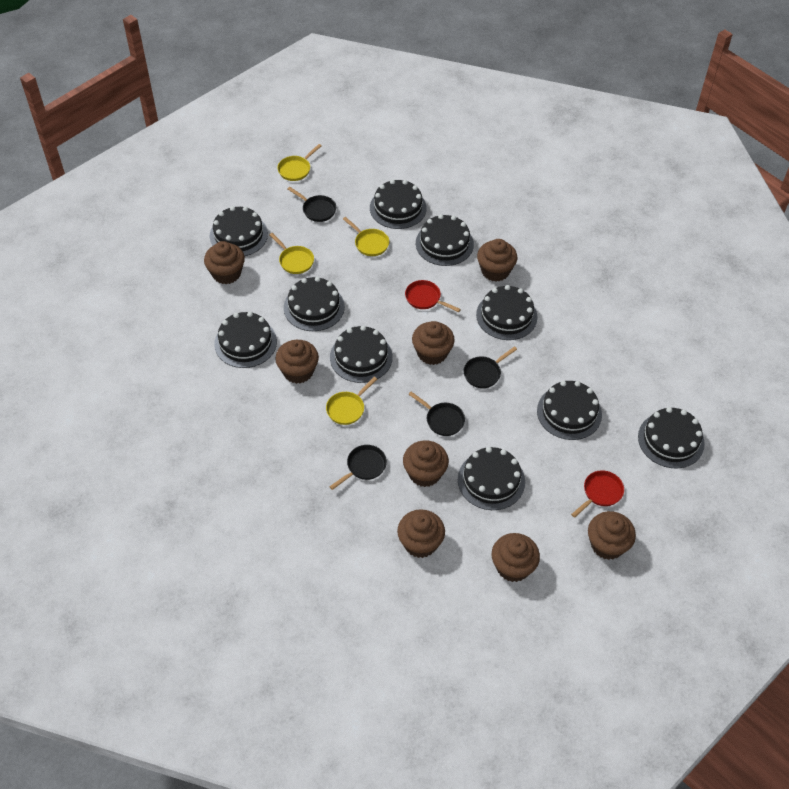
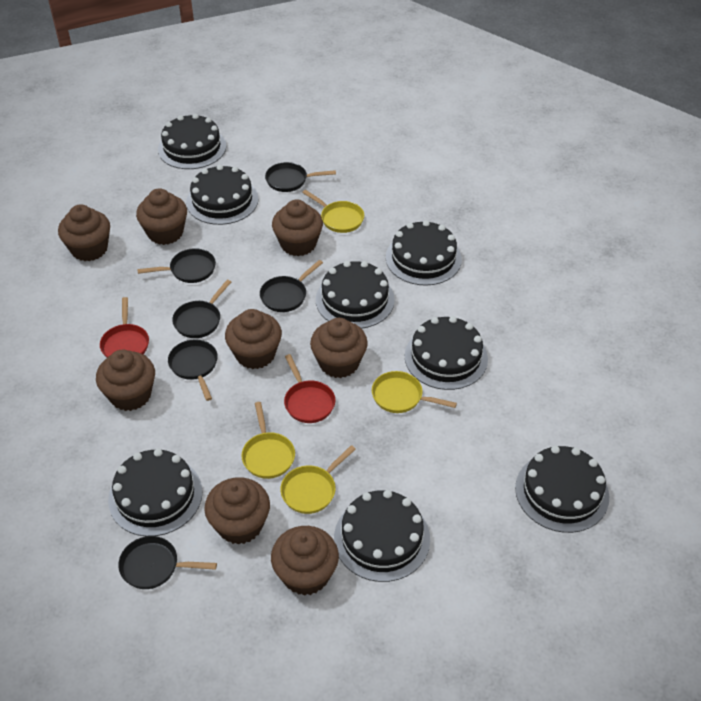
black cake: [210,206,268,256] [214,312,277,368] [284,277,345,331] [330,325,393,383] [370,179,427,229] [416,214,474,266] [458,447,525,510] [476,285,537,340] [537,381,602,440] [638,407,705,468] = 10 -> [108,449,202,536] [158,114,226,169] [186,164,258,225] [316,261,395,329] [334,490,430,582] [386,220,462,286] [405,316,488,390] [515,446,609,533] = 8
black pan: [288,187,336,222] [329,445,387,490] [408,391,465,436] [464,346,517,388] = 4 -> [118,536,217,589] [137,248,216,283] [168,339,218,401] [172,280,231,338] [260,260,323,312] [265,162,336,192] = 6

